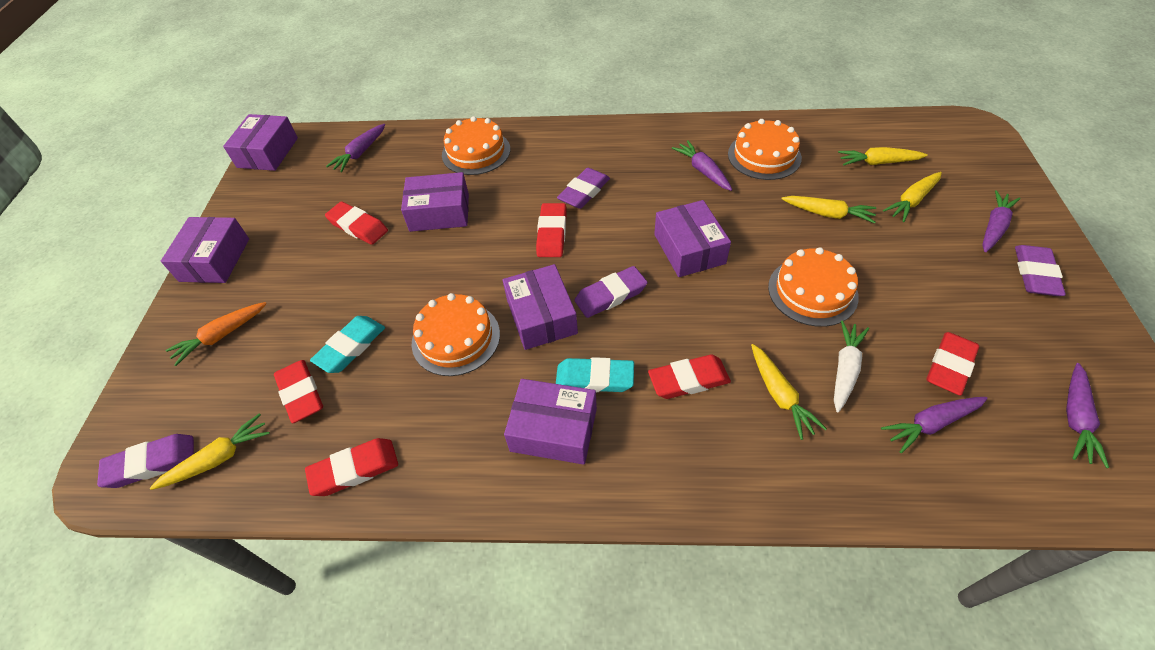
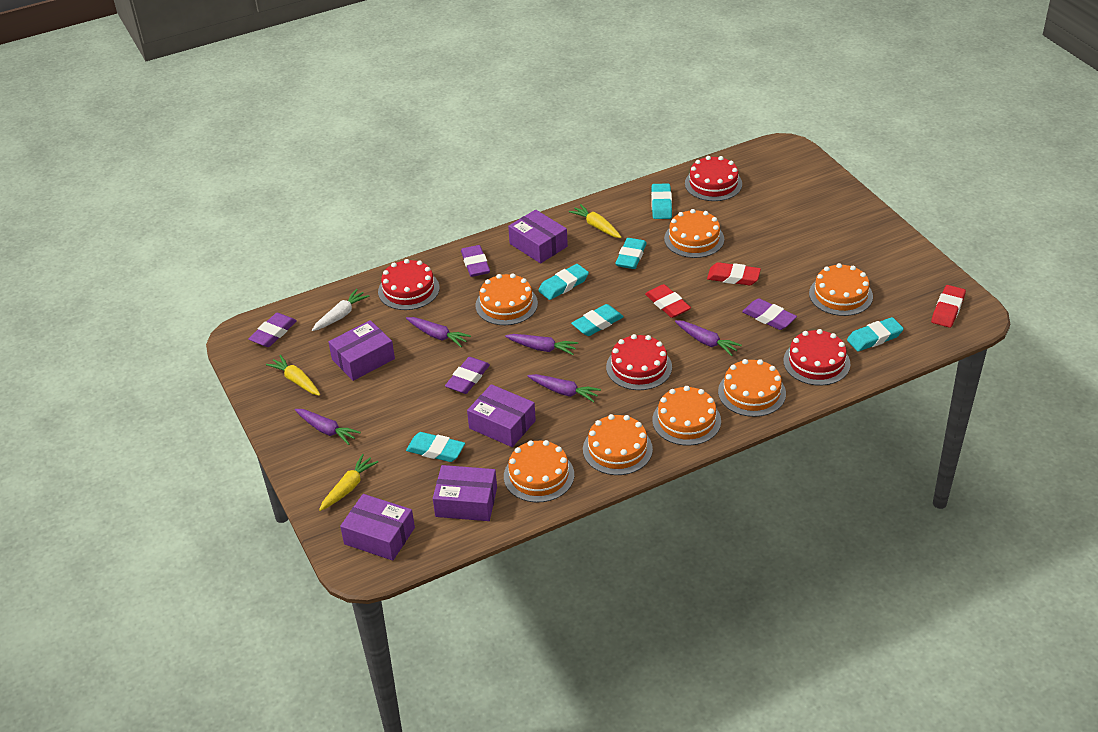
orange cake: [412,293,500,376] [442,116,510,175] [728,119,802,180] [768,247,859,327] = 4 -> [475,273,538,325] [504,440,574,502] [583,414,653,475] [652,386,721,446] [664,209,724,258] [718,359,786,417] [809,263,873,316] = 7
orange carrot: [166,302,267,366] = 1 -> none = 0
purple box: [161,217,249,283] [223,114,298,171] [401,172,469,232] [503,264,578,350] [504,379,597,465] [654,200,731,277] = 6 -> [328,320,395,381] [340,494,415,561] [433,465,497,521] [467,384,536,447] [508,210,568,263] = 5
red cake: none = 0 -> [378,259,439,310] [606,334,672,390] [685,156,742,201] [783,329,851,386] = 4
red eraser: [274,360,323,423] [305,438,398,496] [325,201,388,245] [536,203,566,257] [648,355,731,399] [926,332,979,396] = 6 -> [645,284,691,318] [707,262,761,285] [931,285,966,328] = 3
turquoise eraser: [310,316,385,373] [556,357,634,393] = 2 -> [406,432,465,462] [538,264,589,300] [571,304,624,336] [615,238,647,269] [651,184,672,219] [847,317,904,351] = 6
yellow carrot: [150,413,270,490] [751,344,827,440] [782,196,876,224] [838,147,928,166] [883,172,942,222] = 5 -> [266,355,320,396] [319,454,378,511] [569,204,621,238] = 3

